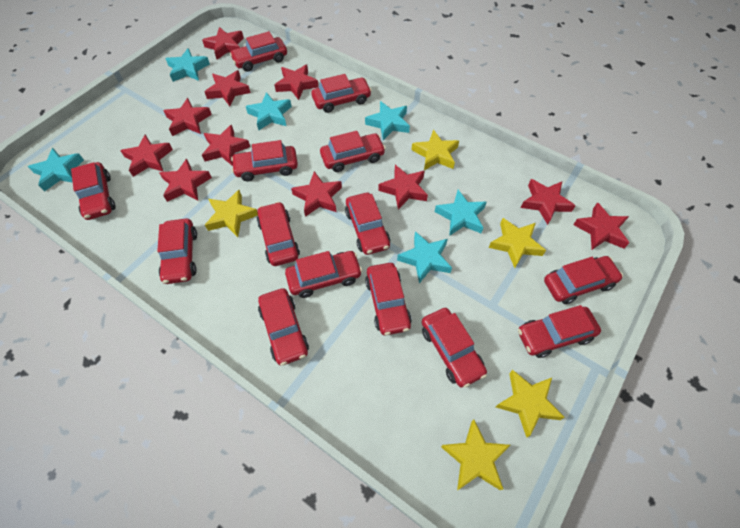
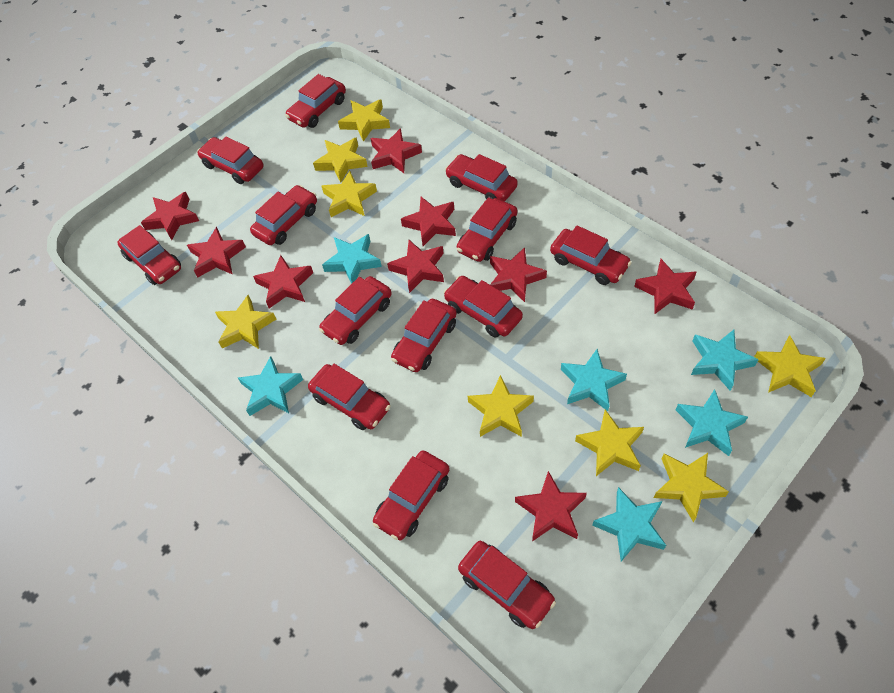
red car: [71,162,116,220] [157,218,197,284] [230,31,287,72] [231,140,298,181] [257,202,300,266] [258,288,309,366] [285,251,362,298] [311,74,372,113] [320,131,386,172] [345,193,390,255] [365,263,412,335] [422,308,487,388] [518,305,601,358] [544,256,623,304] = 14 -> [117,225,181,285] [197,137,264,184] [250,185,317,245] [285,74,346,128] [308,364,391,430] [319,276,392,345] [373,450,450,540] [391,299,457,372] [444,276,523,338] [445,154,518,201] [457,197,517,262] [458,541,556,629] [550,225,632,285] = 13
red star: [120,135,173,177] [159,159,212,202] [163,98,212,136] [202,27,244,59] [202,125,250,166] [205,70,251,106] [275,65,319,100] [291,171,342,217] [378,165,428,210] [521,179,576,225] [573,202,629,250] = 11 -> [141,192,199,240] [187,227,246,277] [253,255,313,308] [371,128,422,173] [387,240,444,293] [401,197,456,246] [490,247,547,302] [515,471,587,541] [634,259,696,314] = 9
yellow star: [205,190,258,237] [412,130,459,170] [441,420,510,490] [489,218,546,268] [496,370,565,438] = 5 -> [215,295,276,349] [313,137,368,182] [322,171,377,217] [338,99,390,142] [468,375,534,437] [575,410,644,476] [654,453,729,522] [754,335,826,397] = 8

